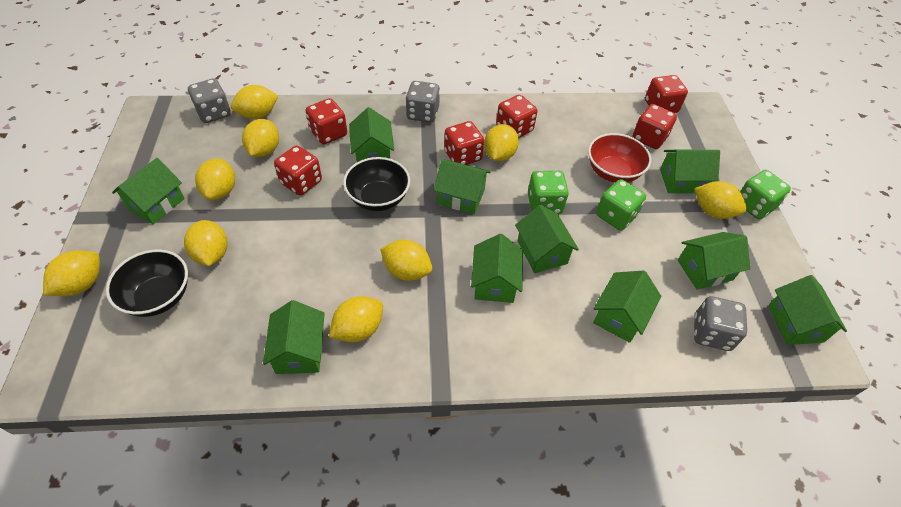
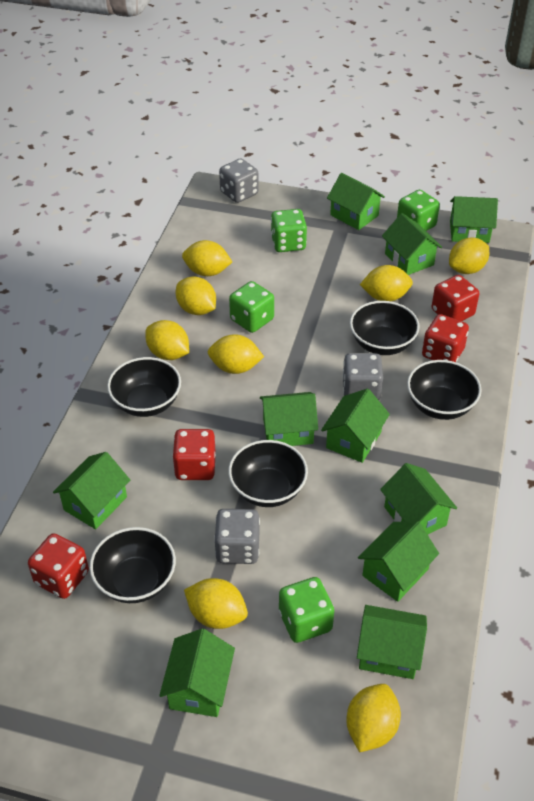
black bowl: [106,249,188,317] [343,157,410,211] = 2 -> [89,527,176,603] [107,357,181,417] [228,440,308,507] [350,301,420,355] [407,360,482,420] = 5
green dice: [528,171,569,214] [596,179,646,230] [740,170,791,219] = 3 -> [229,281,274,333] [271,209,307,252] [279,577,334,643] [397,190,440,231] = 4
red bowl: [588,133,651,183] = 1 -> none = 0
red dice: [274,146,322,196] [306,98,347,144] [444,121,484,165] [496,95,538,138] [633,104,677,149] [645,75,688,113] = 6 -> [28,533,89,599] [172,429,216,480] [422,314,469,362] [432,275,479,321] = 4
yellow lemon: [43,250,100,296] [184,220,227,266] [195,159,235,200] [231,85,278,119] [242,119,279,157] [329,296,383,342] [380,240,432,281] [484,124,519,162] [694,181,747,219] = 9 -> [145,320,189,360] [176,276,216,315] [182,240,232,276] [184,578,248,629] [208,334,264,374] [346,684,401,752] [360,265,413,301] [449,237,489,274] = 8

